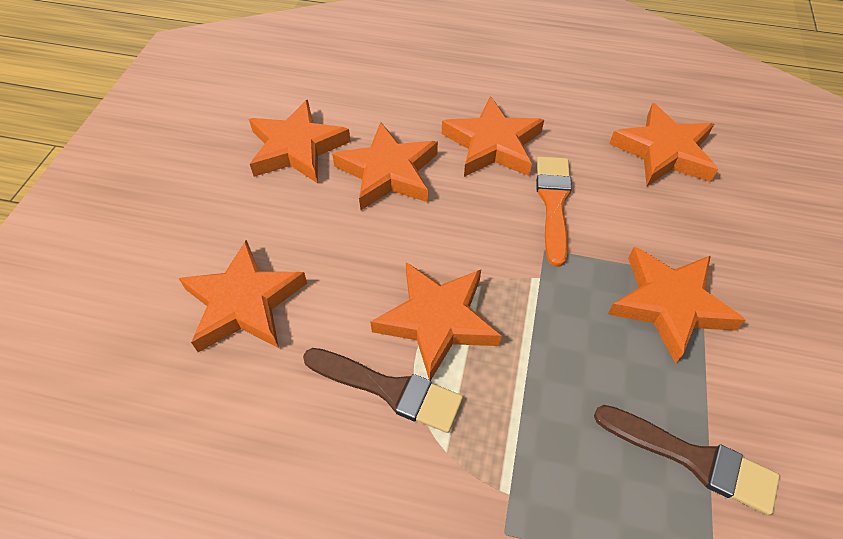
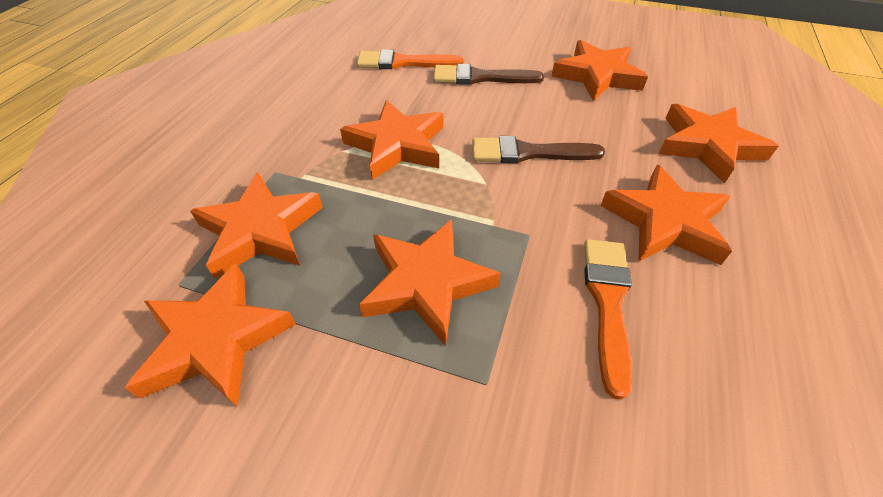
orange brush: [536,156,572,267] = 1 -> [357,49,463,69] [584,239,632,400] = 2

